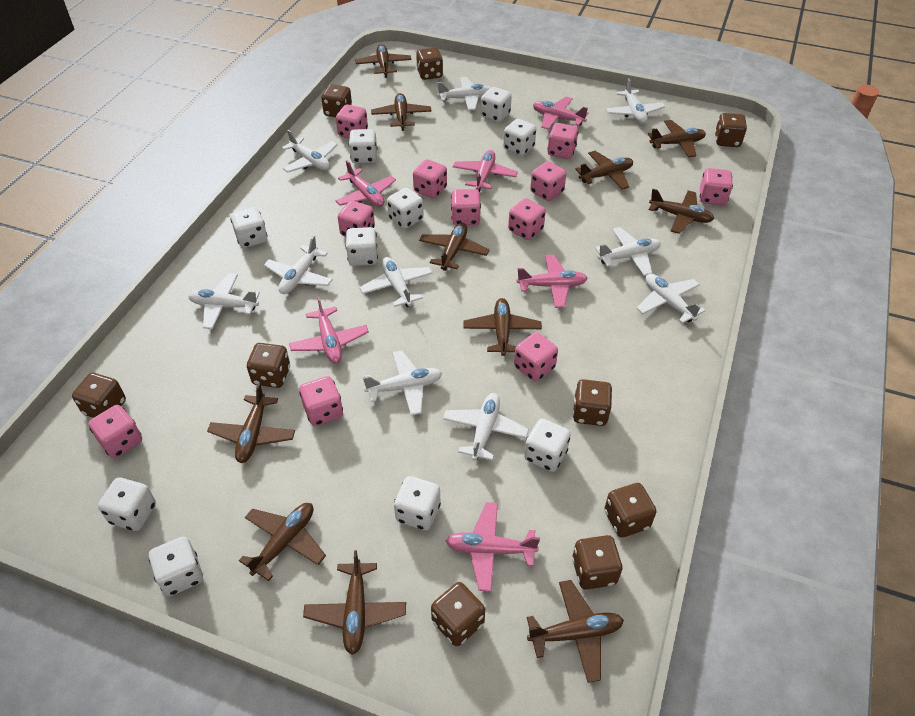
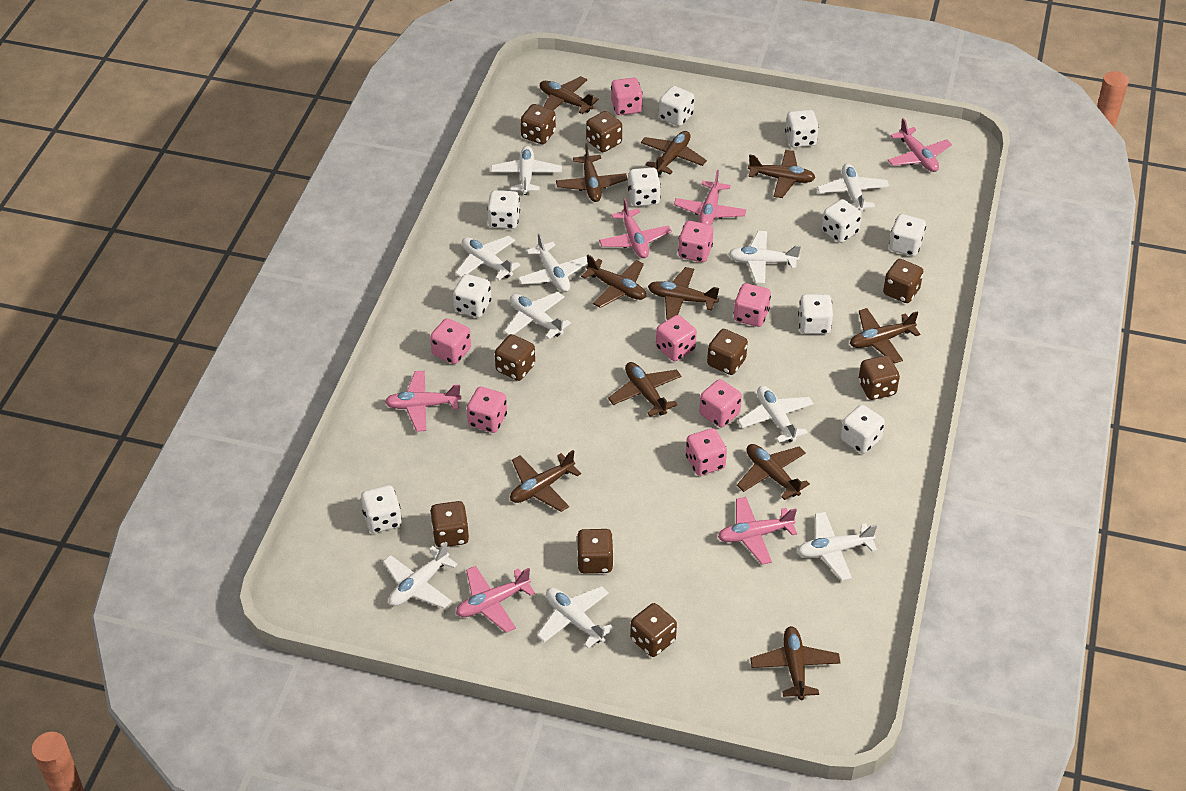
pink dice: [88,405,142,458] [299,376,343,426] [336,104,368,138] [338,201,375,237] [413,159,447,198] [451,189,481,225] [508,198,546,240] [514,332,558,382] [530,161,566,201] [547,123,578,159] [700,168,733,205] = 11 -> [430,318,471,364] [467,387,507,433] [611,78,643,115] [656,315,697,361] [678,221,713,262] [686,428,727,476] [699,379,742,427] [733,283,771,327] = 8

